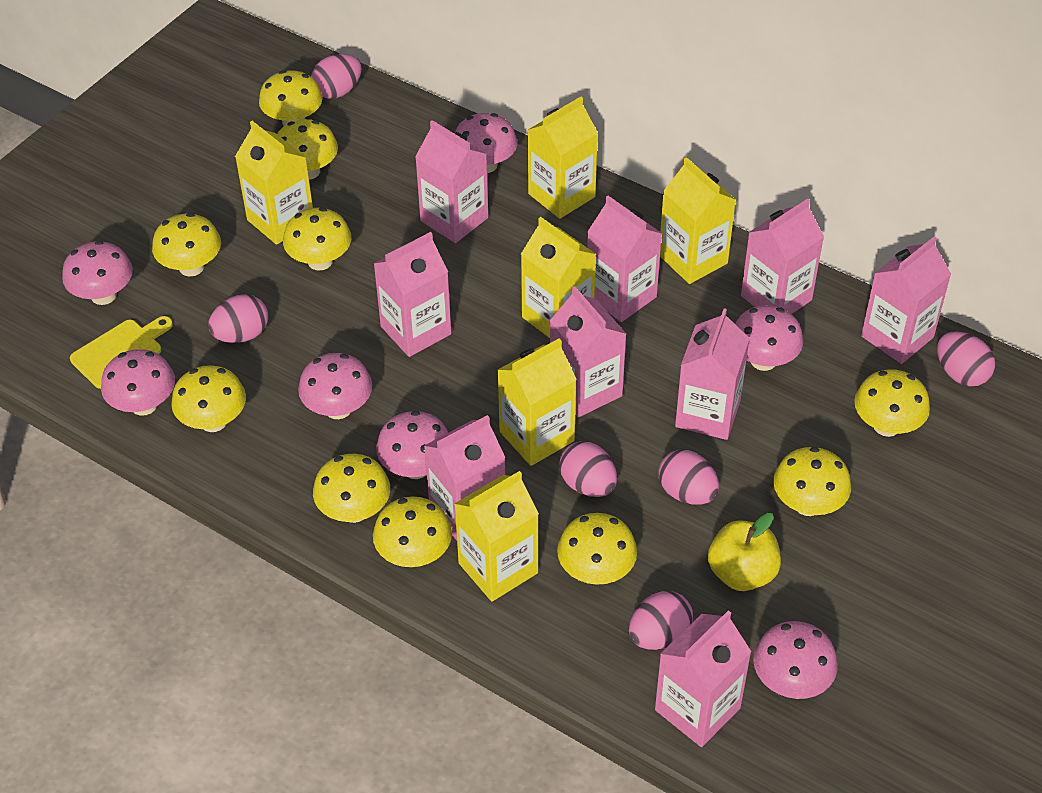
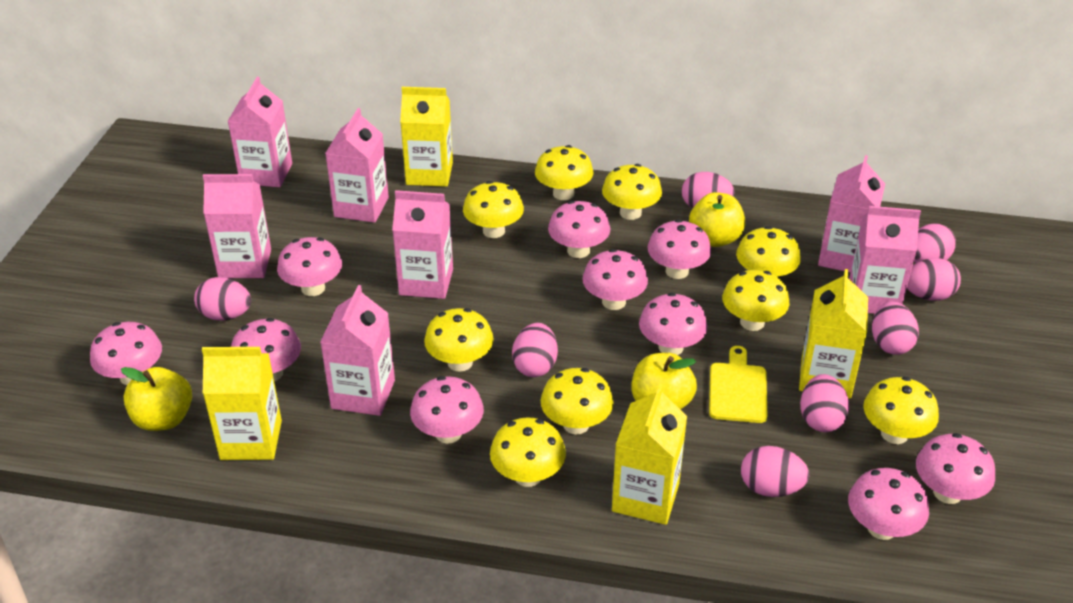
pink carton: [373,232,451,357] [415,120,488,243] [424,415,505,540] [550,286,626,417] [587,196,662,322] [655,610,752,747] [675,308,750,440] [741,198,824,314] [861,236,951,364] = 9 -> [203,174,271,278] [228,77,292,187] [320,285,395,416] [325,108,389,223] [392,190,453,299] [818,155,885,273] [849,206,921,314] = 7
pink egg: [208,294,268,343] [311,54,362,99] [559,441,617,497] [629,591,693,650] [658,450,719,504] [937,332,995,386] = 6 -> [194,277,251,320] [512,323,558,377] [682,172,735,208] [741,446,809,497] [800,374,849,432] [872,301,919,355] [907,258,961,300] [914,223,956,263] = 8
pink mushroom: [62,241,133,305] [101,349,175,416] [298,353,372,419] [376,411,448,479] [455,113,517,173] [735,305,803,371] [753,621,838,699] = 7 -> [90,322,162,385] [231,318,301,381] [277,237,342,296] [410,376,484,444] [548,201,610,258] [582,249,648,310] [639,293,707,355] [647,219,711,279] [848,468,929,540] [916,433,995,504] = 10
yellow apple: [708,513,781,591] = 1 -> [121,367,192,431] [631,353,697,410] [689,192,745,247] = 3
yellow carton: [235,121,313,245] [454,471,539,601] [498,338,577,466] [521,217,596,338] [528,97,598,219] [660,157,736,284] = 6 -> [202,347,282,460] [400,87,453,187] [612,384,687,525] [799,269,868,399] = 4
yellow mushroom: [152,213,221,277] [171,365,246,432] [259,70,323,126] [277,119,338,180] [283,207,351,270] [313,454,390,523] [373,497,452,567] [557,513,637,585] [773,447,851,516] [854,369,930,437] = 10 -> [424,308,494,372] [463,181,524,238] [490,417,566,487] [535,145,594,200] [540,368,614,434] [602,164,662,220] [722,270,789,331] [736,226,801,276] [863,377,939,444] = 9

